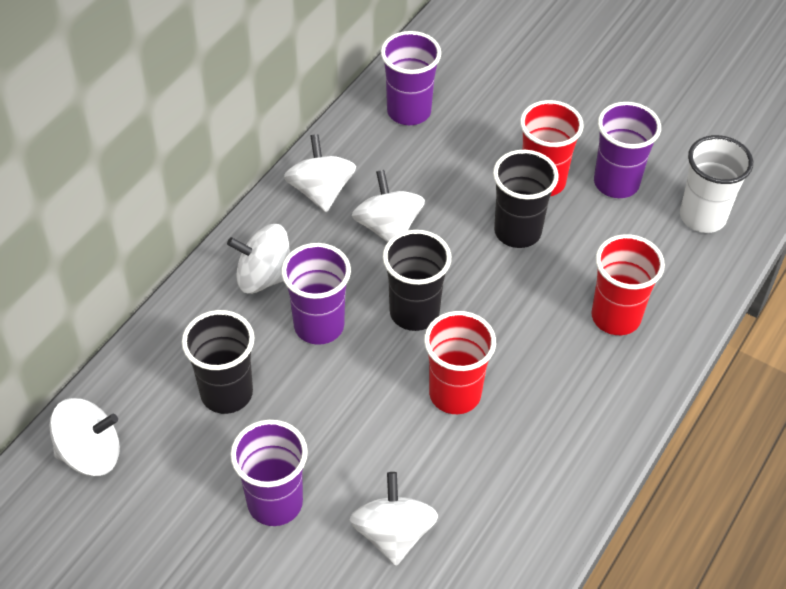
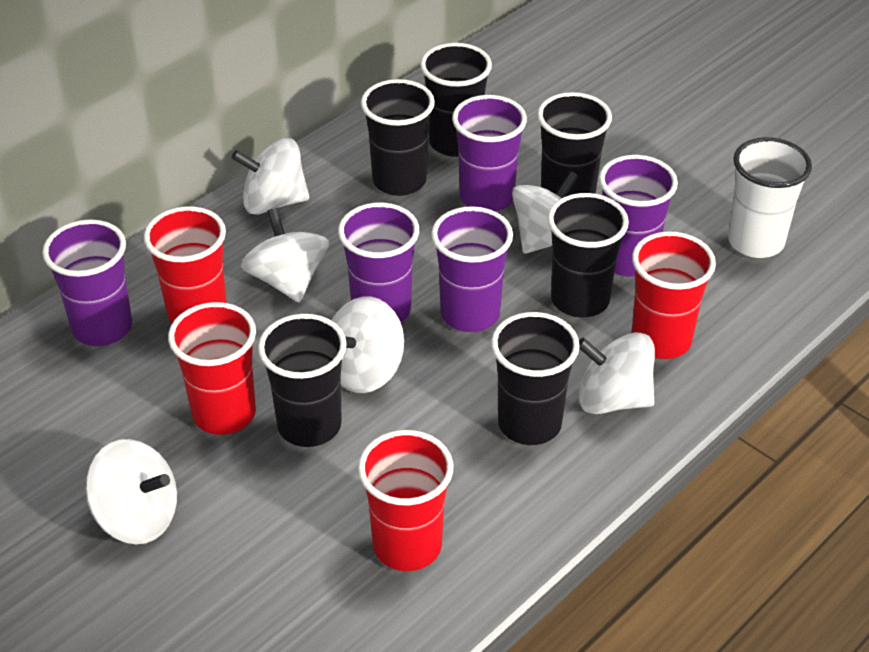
black cup: [182,310,254,414] [383,230,451,331] [493,150,559,248] = 3 -> [258,314,347,447] [361,79,435,196] [420,43,492,157] [491,312,580,445] [537,92,612,196] [548,193,629,317] = 6
purple cup: [230,420,308,526] [281,243,351,345] [381,31,441,125] [594,102,661,198] = 4 -> [42,220,132,346] [338,203,419,322] [431,206,513,332] [452,95,527,211] [599,155,678,277] = 5
red cup: [424,311,496,414] [520,100,584,196] [591,234,665,335] = 3 -> [144,206,227,324] [168,302,256,435] [358,430,453,571] [631,232,716,359] = 4
white spinning top: [49,398,120,476] [227,224,290,294] [284,134,356,212] [349,472,438,566] [352,170,425,242] = 5 -> [85,439,177,544] [232,138,309,215] [241,208,329,302] [331,297,404,393] [512,171,579,254] [578,333,655,414] = 6

